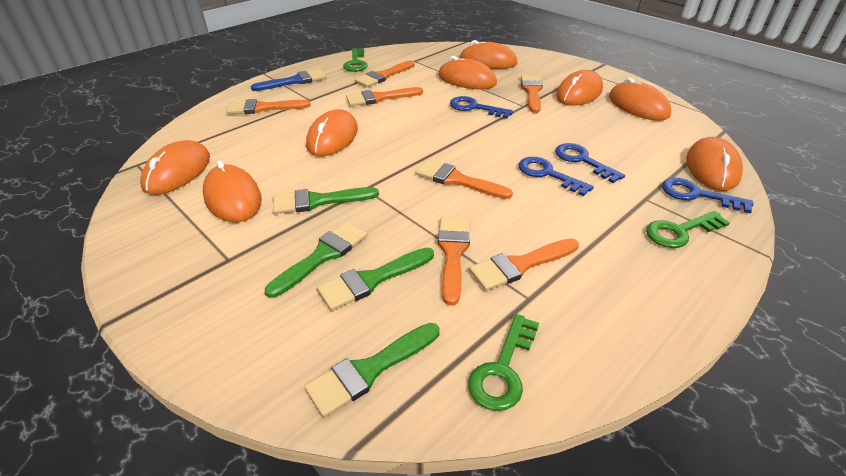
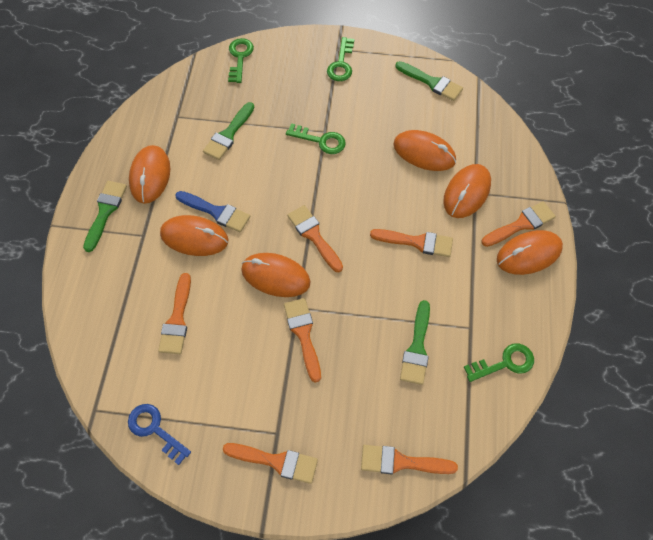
blue key: [450,96,513,119] [519,157,594,196] [555,143,625,183] [662,178,753,213] = 4 -> [128,404,191,465] = 1
green key: [343,48,368,72] [468,314,539,411] [646,211,730,248] = 3 -> [228,38,254,83] [286,123,346,154] [327,37,354,81] [464,343,534,382] = 4
orange mouse: [140,140,210,195] [203,161,262,222] [306,109,358,156] [438,56,497,89] [460,40,517,69] [556,70,603,106] [609,78,671,121] [686,137,743,191] = 8 -> [129,145,170,204] [160,215,228,256] [241,253,311,297] [393,130,456,171] [443,164,491,218] [497,230,563,275] = 6

